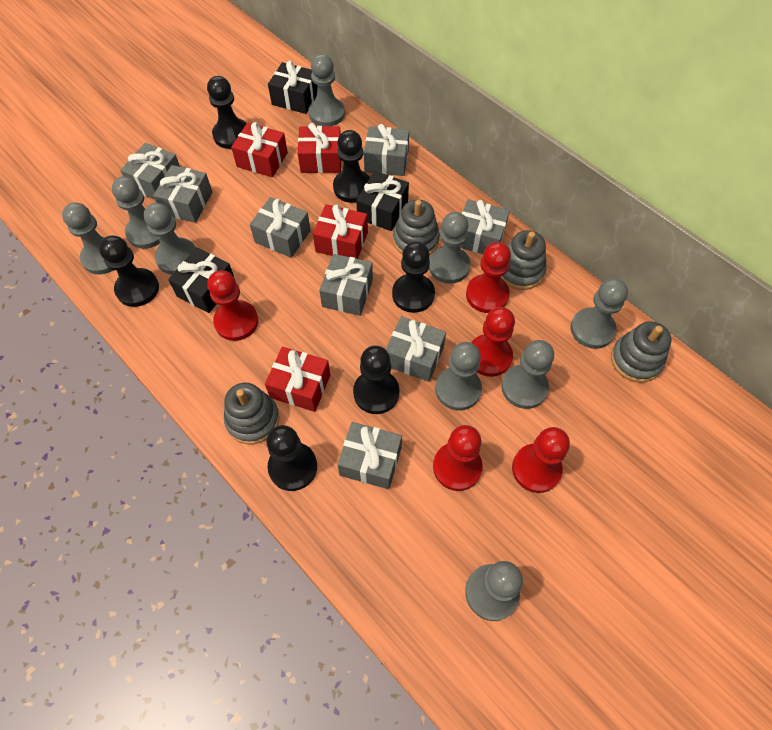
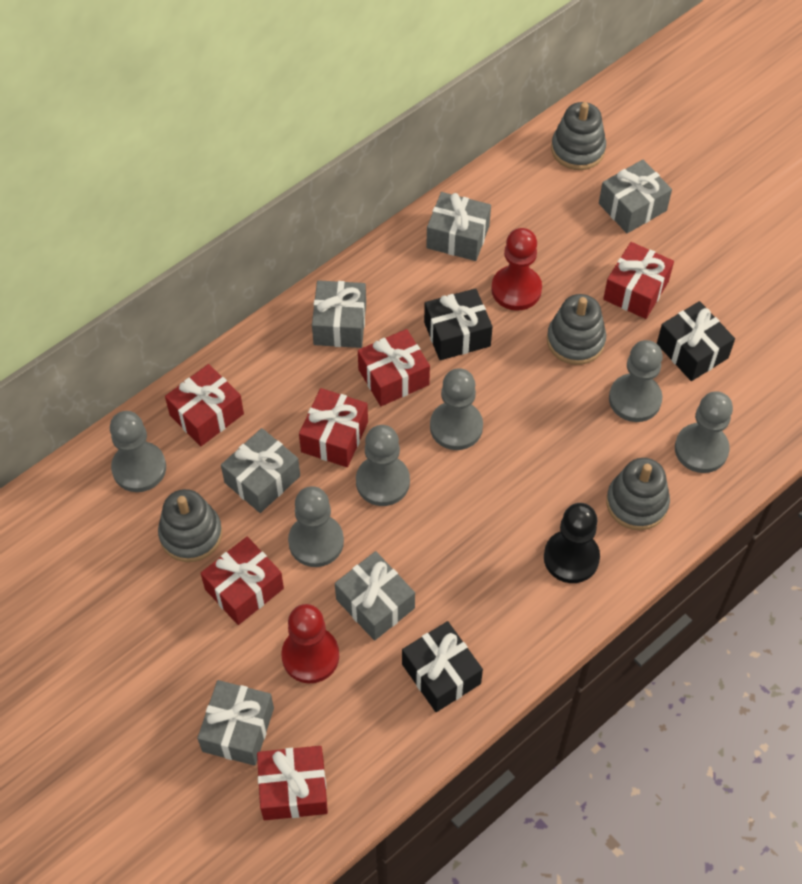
black pawn: [99,236,159,307] [207,76,247,149] [266,425,317,491] [333,130,370,203] [353,346,400,414] [392,242,435,313] = 6 -> [544,503,600,583] = 1
grey gift: [120,143,180,200] [153,165,213,223] [250,197,311,258] [319,254,373,316] [337,422,402,489] [364,124,409,176] [386,316,446,382] [461,199,510,254] = 8 -> [197,680,274,766] [221,428,300,513] [312,280,366,348] [335,551,415,641] [426,192,491,261] [599,160,672,233] = 6
grey pawn: [62,202,113,274] [112,176,160,249] [144,203,196,275] [309,54,345,126] [429,212,470,284] [435,342,482,411] [465,561,523,621] [502,340,554,409] [570,278,628,349] = 9 -> [110,411,166,492] [288,486,344,567] [356,425,410,506] [430,368,483,450] [609,340,663,422] [675,391,733,473] = 6
red gift: [231,122,288,177] [265,347,331,412] [298,123,341,173] [313,204,368,259] = 4 -> [165,364,244,446] [201,537,284,625] [257,746,328,820] [299,388,368,467] [358,329,430,406] [603,242,674,319] = 6
red pawn: [207,270,258,341] [433,425,483,491] [466,242,511,313] [471,307,515,377] [512,427,570,493] = 5 -> [281,604,339,683] [491,228,542,311] = 2

